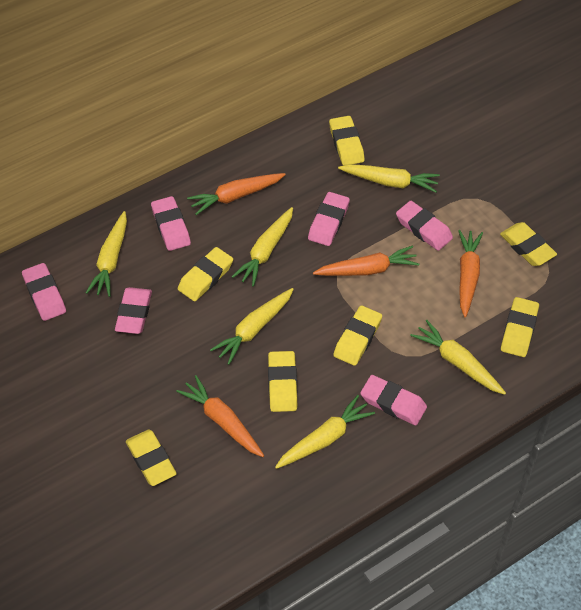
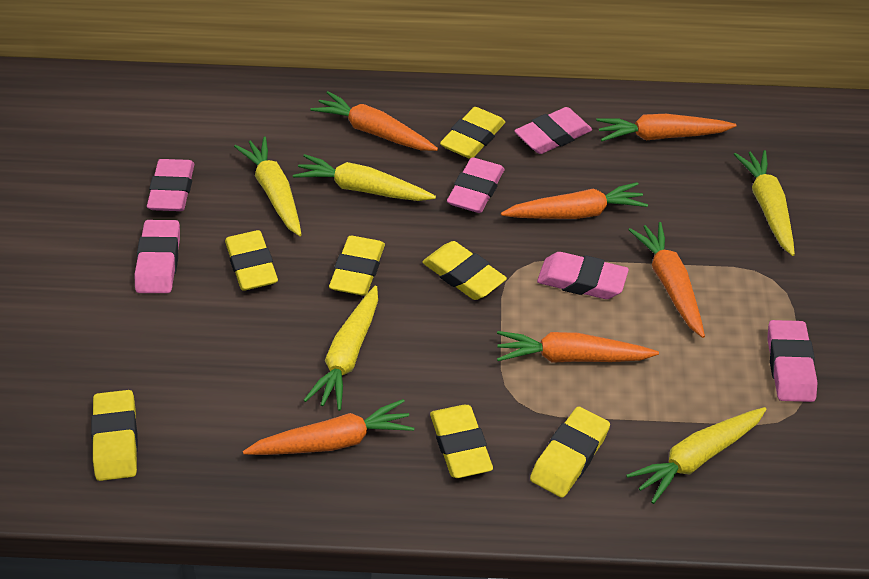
orange carrot: [176,375,264,457] [187,173,286,215] [313,245,419,276] [458,230,483,317] = 4 -> [243,399,414,455] [311,91,438,151] [497,331,659,363] [501,182,648,219] [596,114,737,141] [628,222,705,338] = 6
yellow carrot: [86,211,127,297] [210,288,294,365] [232,207,293,286] [275,395,375,469] [338,164,440,193] [410,320,506,395] = 6 -> [234,136,302,236] [293,154,436,201] [304,286,378,411] [626,407,766,504] [734,150,795,256] = 5

